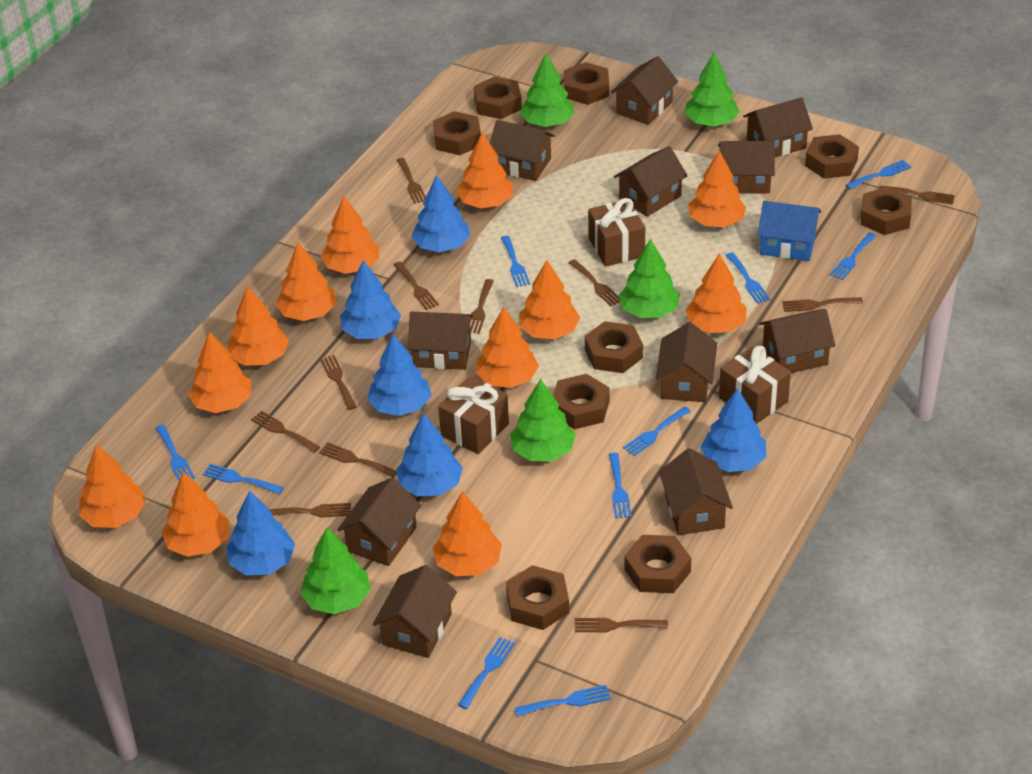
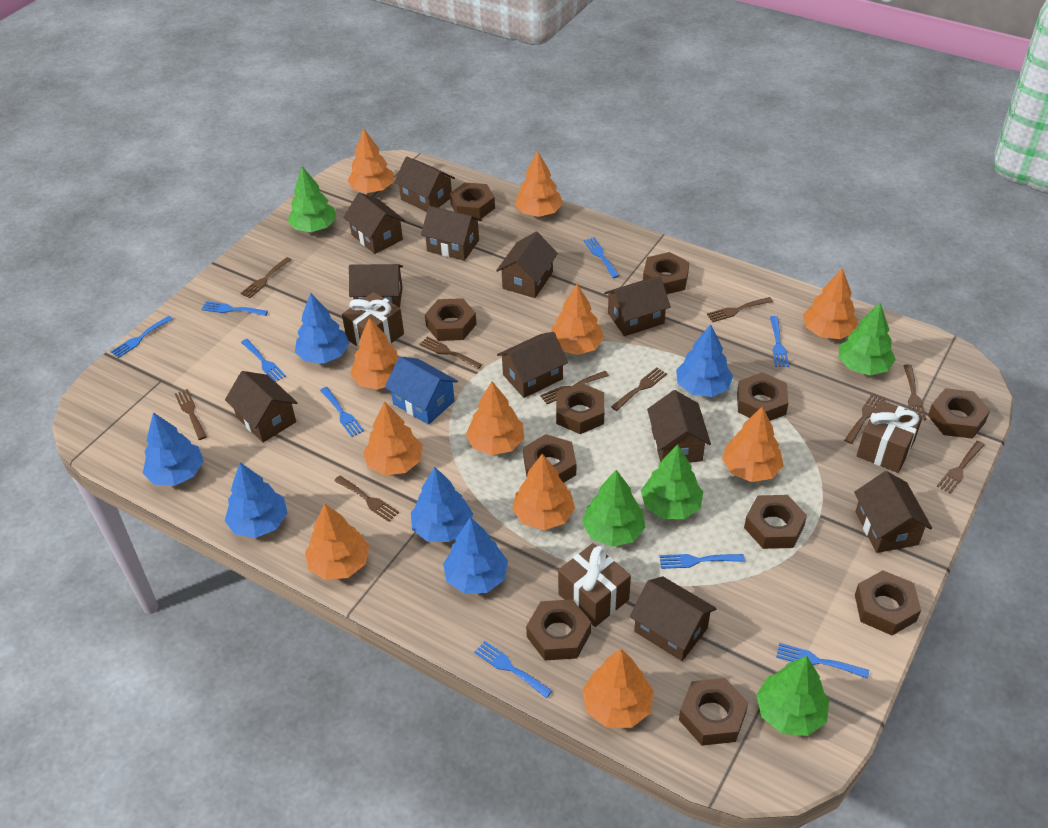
blue fork: [156,425,195,481] [203,464,284,494] [458,637,515,709] [501,236,530,287] [515,685,611,716] [609,453,632,518] [623,407,691,456] [726,253,771,304] [830,232,876,280] [846,160,912,189] = 10 -> [111,316,173,358] [201,301,268,316] [241,339,286,382] [320,387,364,437] [474,641,552,698] [584,237,619,278] [660,554,745,569] [770,316,789,367] [776,643,869,679] = 9
brown fork: [251,411,320,453] [269,503,351,517] [319,442,397,478] [320,355,357,410] [393,261,439,310] [397,158,426,204] [470,279,494,334] [569,259,621,306] [575,618,668,632] [782,297,863,312] [878,185,955,204] = 11 -> [175,389,207,440] [240,257,292,298] [334,476,399,522] [419,337,482,369] [540,371,609,404] [611,367,667,411] [707,297,773,322] [844,393,885,444] [903,364,926,420] [937,441,984,494] = 10
brown nut: [433,111,481,155] [474,77,522,119] [506,565,569,630] [553,374,610,429] [564,62,609,105] [585,321,643,373] [624,535,691,593] [805,134,859,179] [861,187,912,235] = 9 -> [425,298,477,341] [450,182,495,219] [523,434,576,483] [526,599,591,660] [556,382,604,434] [643,252,689,294] [679,678,749,746] [737,372,789,421] [744,495,807,549] [855,570,921,635] [928,388,990,439] = 11
orange tree: [79,445,146,528] [162,472,230,557] [188,332,251,413] [227,286,289,366] [276,242,336,321] [321,196,379,274] [433,491,502,576] [456,133,513,208] [476,307,539,388] [519,260,580,339] [685,253,747,333] [688,150,746,227] = 12 -> [305,504,369,580] [347,128,394,193] [350,318,401,390] [363,401,423,476] [466,382,524,455] [512,454,575,530] [515,150,563,217] [551,284,604,355] [582,649,654,728] [722,407,784,482] [803,268,858,339] = 11

